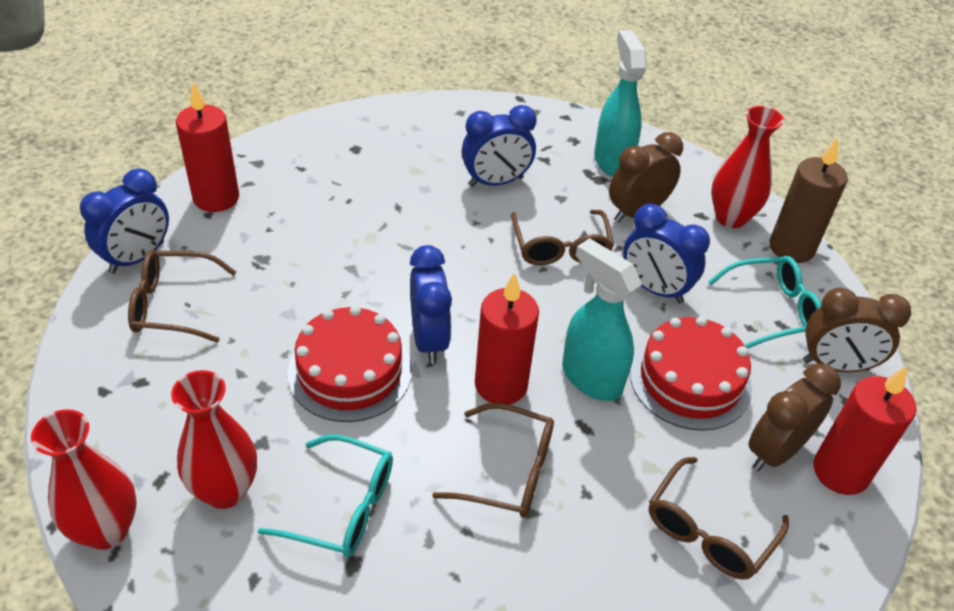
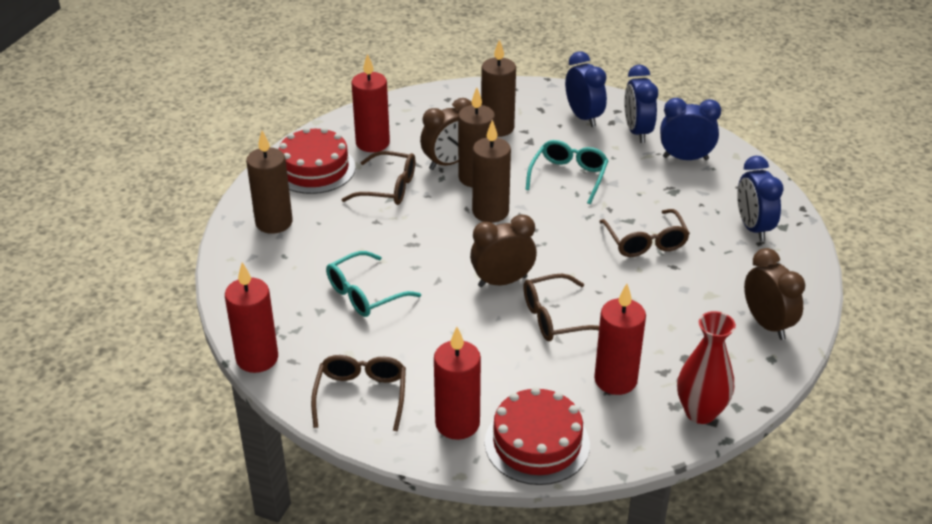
brown candle: [769,137,848,263] = 1 -> [246,131,293,234] [458,87,495,187] [472,120,511,223] [481,39,516,137] = 4
red candle: [176,82,239,212] [475,272,539,405] [813,365,916,495] = 3 -> [225,262,278,373] [352,53,390,152] [434,327,481,440] [594,284,646,395] = 4
red vase: [31,409,137,550] [171,370,257,509] [711,106,784,228] = 3 -> [677,311,736,424] = 1
turquoise spray bottle: [562,238,642,401] [594,30,647,177] = 2 -> none = 0

